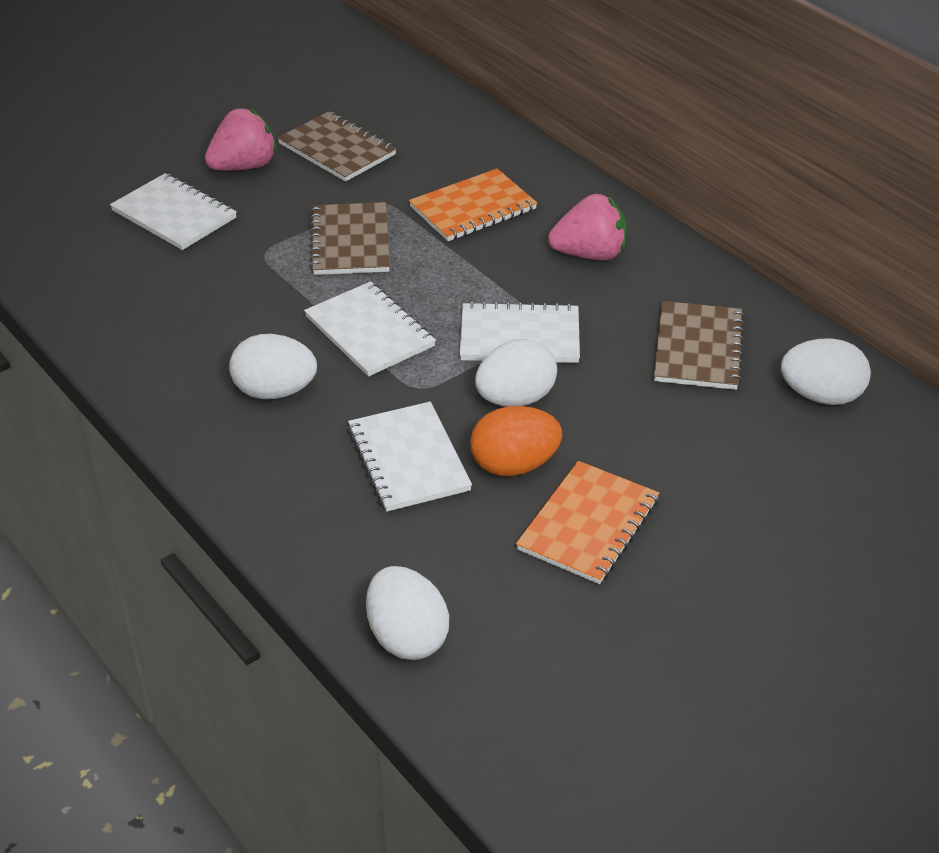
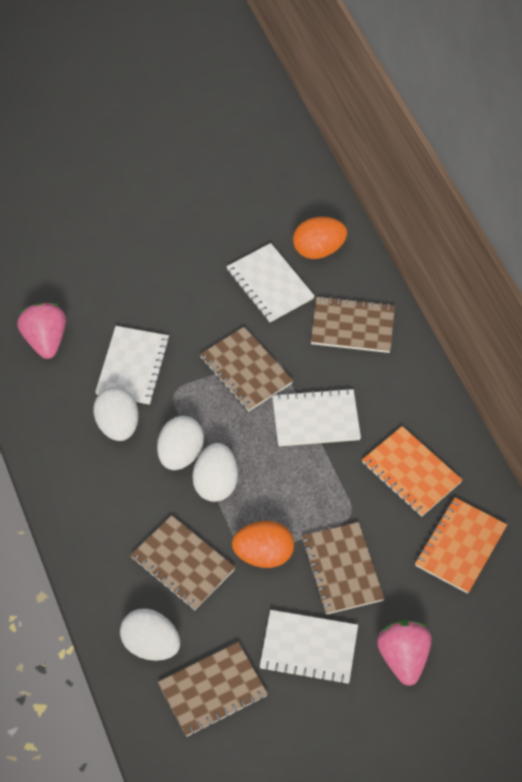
brown notebook: [277,111,397,182] [310,202,390,275] [654,301,745,390] = 3 -> [131,515,235,610] [158,642,268,737] [200,327,293,411] [301,522,385,615] [311,296,395,353] = 5
orange egg: [470,406,562,476] = 1 -> [232,521,294,568] [293,217,347,259] = 2

